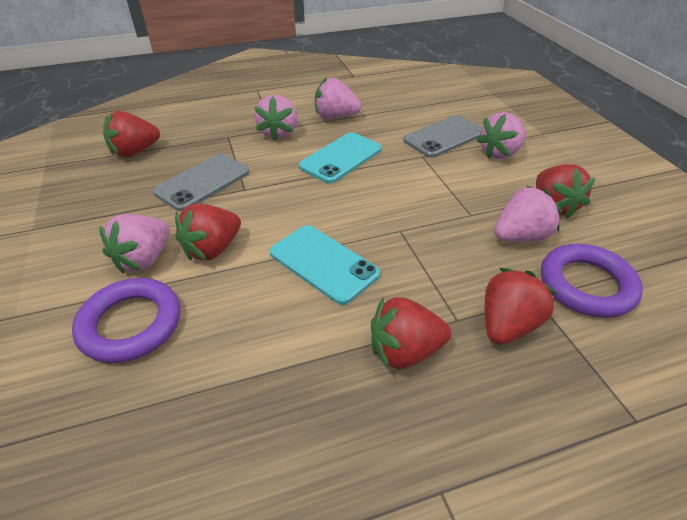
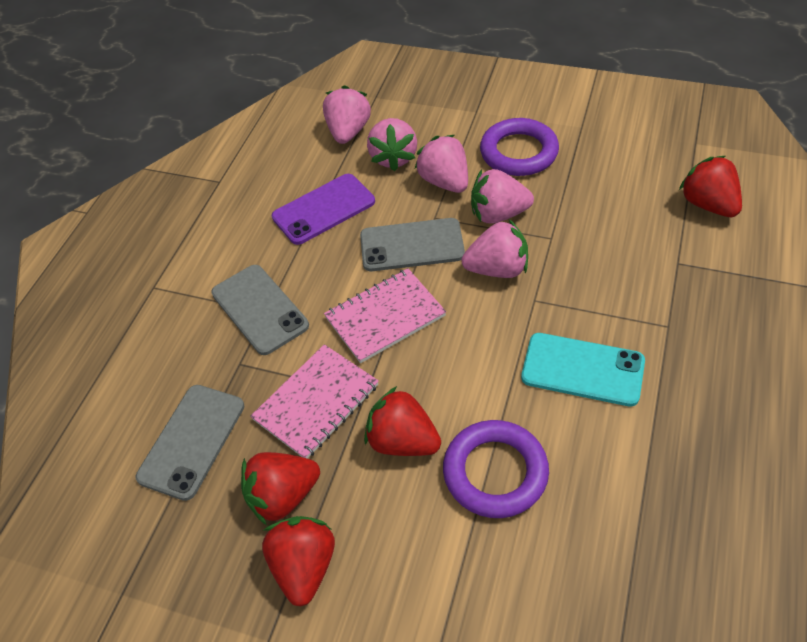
grey phone: [153,154,249,211] [403,115,482,158] = 2 -> [136,385,244,501] [211,265,309,355] [360,218,465,271] = 3
pink notebook: none = 0 -> [250,344,379,459] [324,268,446,363] = 2
purple phone: none = 0 -> [272,174,375,245] = 1
red strawberry: [103,111,160,157] [175,204,241,261] [371,297,451,369] [485,268,557,345] [536,164,595,219] = 5 -> [241,452,320,525] [262,516,335,607] [364,386,441,456] [679,156,742,217] = 4
turquoise phone: [270,225,380,305] [299,132,382,183] = 2 -> [521,333,645,406] = 1

